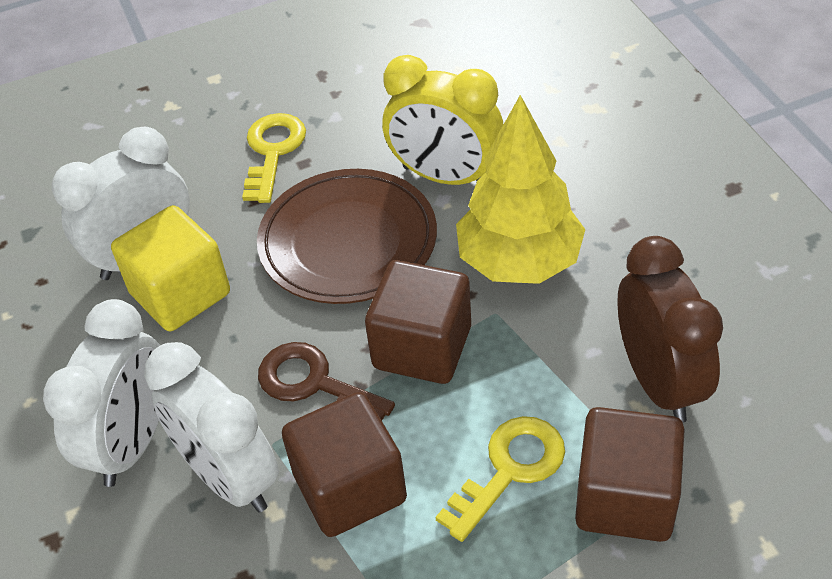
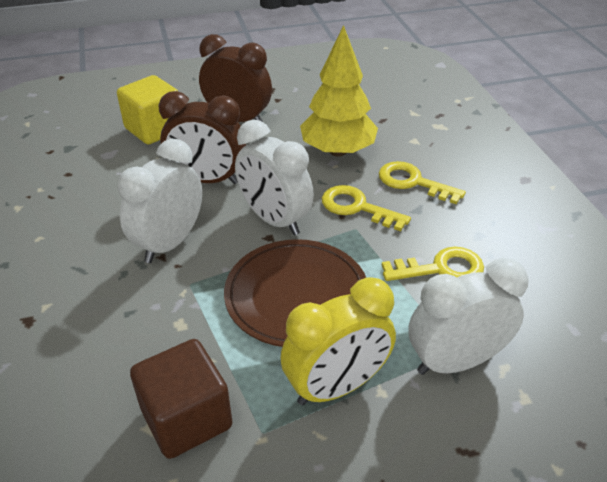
brown clock: [617,236,723,423] = 1 -> [158,91,246,184] [199,34,272,122] = 2
brown cube: [282,392,407,537] [365,260,471,384] [575,407,685,542] = 3 -> [130,339,232,459] = 1
brown key: [258,342,395,420] = 1 -> none = 0
yellow key: [242,113,306,203] [436,416,565,542] = 2 -> [322,185,411,231] [379,161,466,204] [382,247,484,281] = 3

